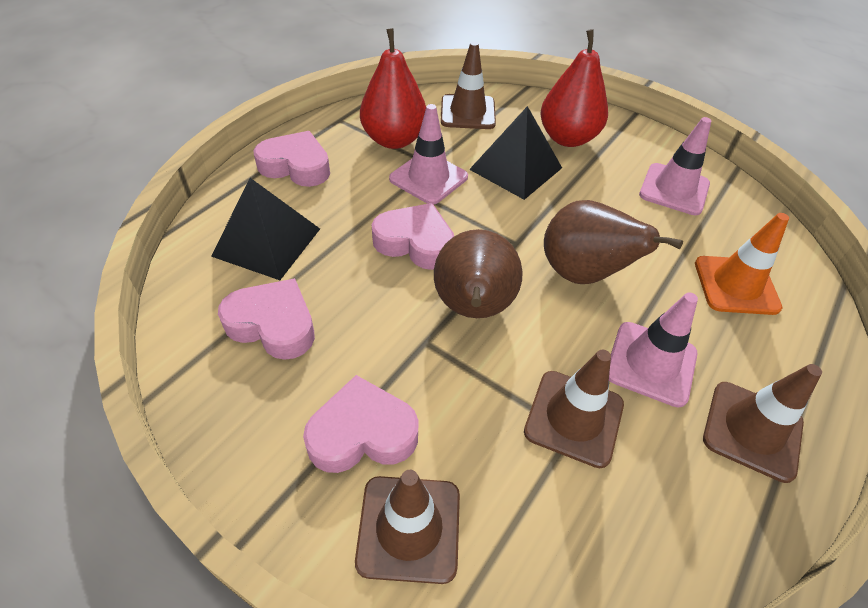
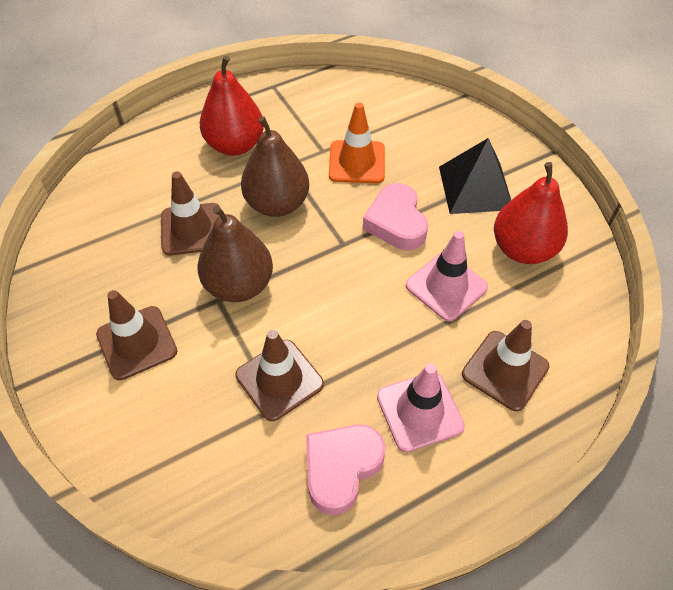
black pyramid: [211,178,320,280] [469,106,562,200] = 2 -> [439,138,511,214] = 1
pink heart: [218,278,315,360] [254,131,330,187] [303,375,419,473] [372,203,454,270] = 4 -> [306,425,385,515] [363,183,428,250] = 2
pink traffic cone: [389,104,468,204] [609,293,698,407] [639,117,711,215] = 3 -> [377,364,465,452] [406,231,488,321] = 2

